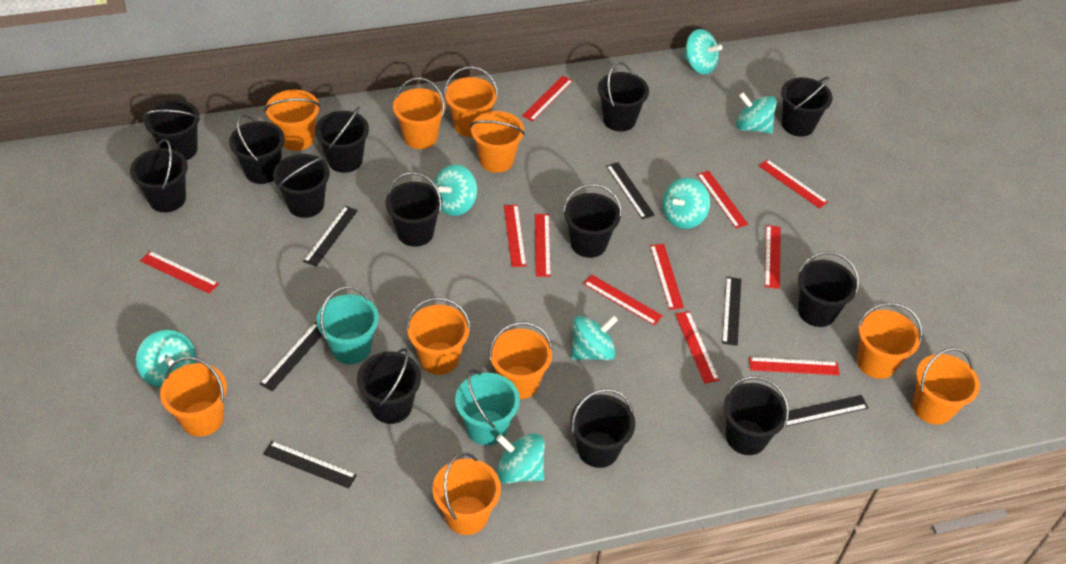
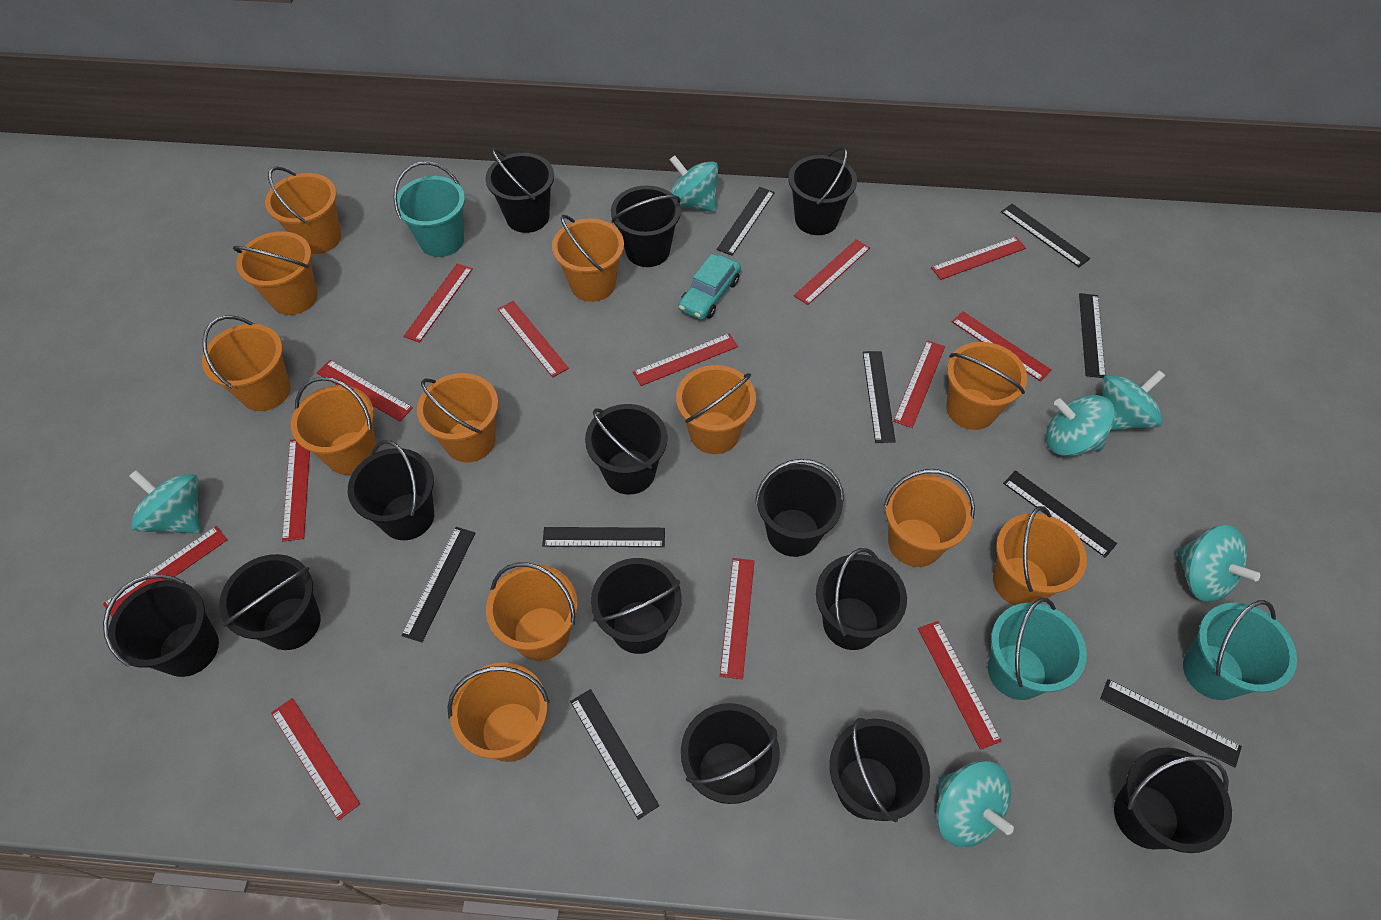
black ruler: [260,322,322,391] [263,441,357,489] [303,206,358,267] [606,162,655,219] [722,277,741,346] [786,395,868,427] = 6 -> [401,527,475,642] [542,527,665,547] [570,689,659,820] [717,187,775,256] [863,351,896,443] [1001,204,1090,267] [1003,470,1117,558] [1079,293,1106,378] [1100,679,1242,767] = 9
orange bucket: [160,357,227,437] [265,90,321,151] [393,77,446,149] [406,297,471,375] [432,453,501,535] [444,66,498,137] [470,111,525,173] [489,322,553,399] [857,302,922,379] [913,347,980,425] = 10 -> [202,315,291,411] [233,231,318,315] [265,166,341,254] [291,377,378,475] [417,373,498,462] [447,662,549,762] [486,563,578,661] [552,215,624,302] [676,365,756,454] [884,469,975,567] [947,342,1027,430] [993,506,1087,605] = 12
red ruler: [140,251,219,294] [504,205,526,267] [522,76,573,121] [535,214,551,277] [583,274,663,325] [650,244,684,310] [675,311,719,384] [697,171,748,228] [749,357,839,375] [759,159,828,209] [765,225,781,289] = 11 -> [103,526,227,616] [271,698,360,821] [282,439,310,542] [317,360,413,421] [403,263,473,343] [498,301,569,377] [633,334,738,386] [720,558,754,679] [794,239,870,305] [893,340,945,428] [918,621,1002,750] [931,237,1026,280] [952,311,1052,382] = 13
turquoise bucket: [316,286,379,364] [455,369,520,445] = 2 -> [393,162,465,257] [988,598,1087,700] [1183,600,1297,700] = 3
turquoise car: none = 0 -> [678,254,741,320] = 1
turquoise spinning top: [136,330,196,387] [434,164,477,216] [496,433,545,483] [571,316,618,360] [663,178,710,229] [683,29,723,75] [736,92,777,134] = 7 -> [129,470,200,534] [670,155,718,212] [936,761,1014,847] [1046,395,1115,456] [1102,370,1165,431] [1177,525,1260,602] = 6

